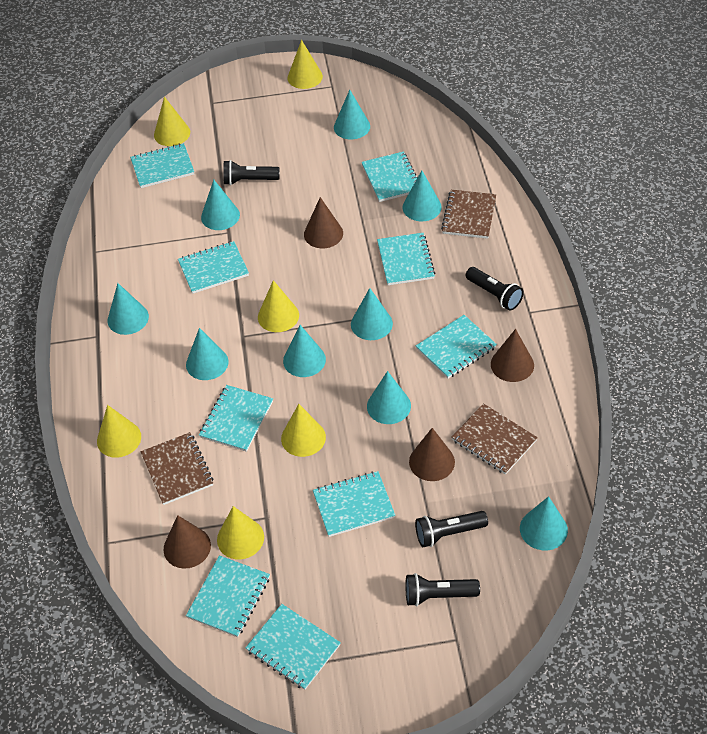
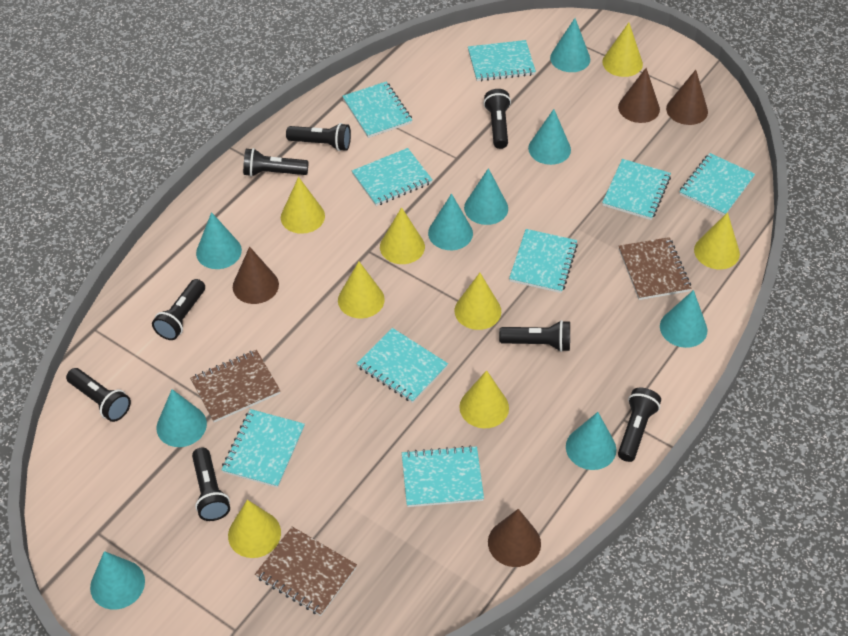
black flashlight: [223,160,279,185] [405,573,480,606] [415,511,488,547] [466,267,524,311] = 4 -> [66,368,131,422] [152,279,205,340] [192,447,230,521] [243,148,309,177] [286,123,351,151] [484,89,511,149] [499,320,570,352] [618,388,661,462] = 8
yellow cone: [97,405,141,458] [154,97,190,146] [217,506,264,559] [258,280,299,332] [281,404,326,457] [288,40,323,89] = 6 -> [228,500,281,558] [281,177,325,234] [338,261,385,318] [380,207,425,264] [454,273,501,330] [459,370,509,428] [602,23,643,77] [694,212,740,269] = 8

